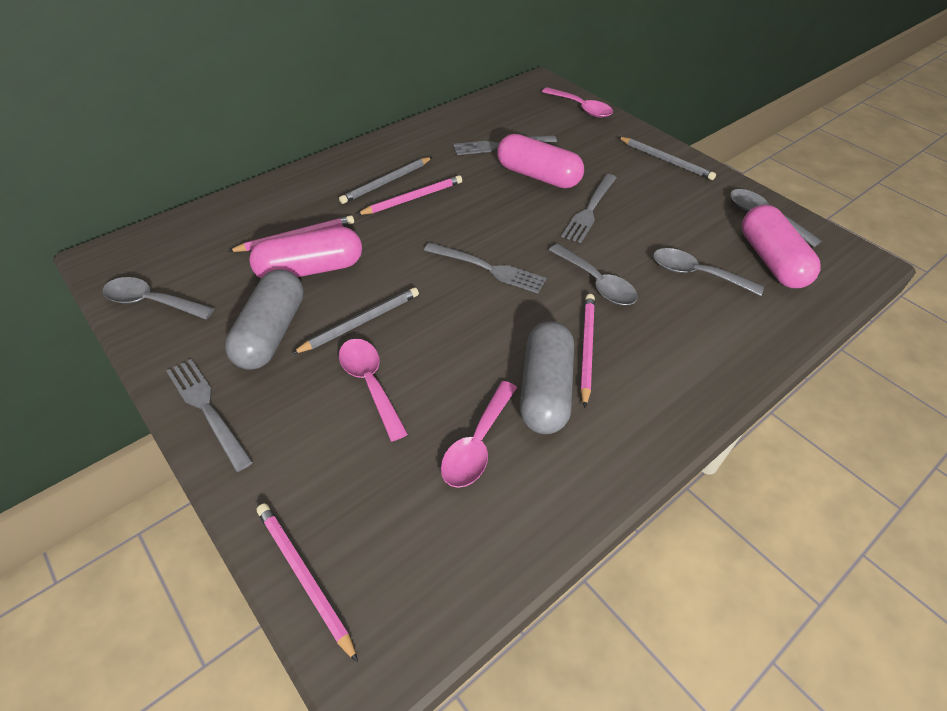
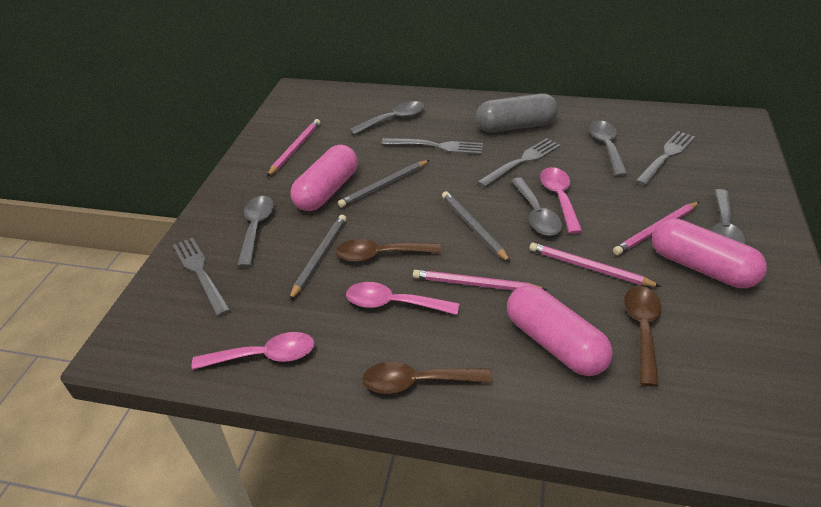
brown spoon: none = 0 -> [335,239,442,262] [362,362,492,394] [624,286,662,387] = 3
grey capsule: [225,269,304,370] [520,321,574,434] = 2 -> [476,93,558,132] = 1
grey spoon: [103,277,214,319] [549,244,638,305] [653,248,764,296] [730,189,822,247] = 4 -> [237,196,274,267] [349,101,425,135] [511,177,562,236] [589,121,628,177] [710,189,745,244] = 5

